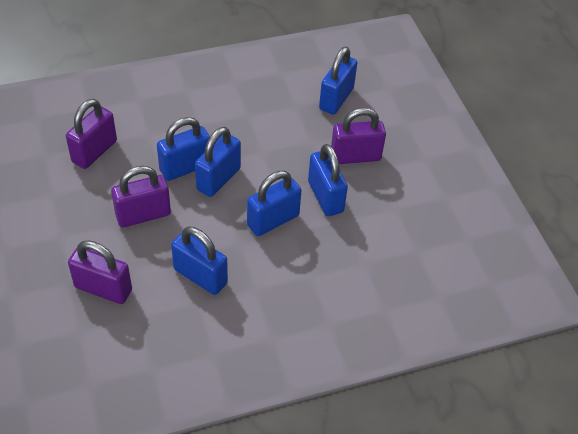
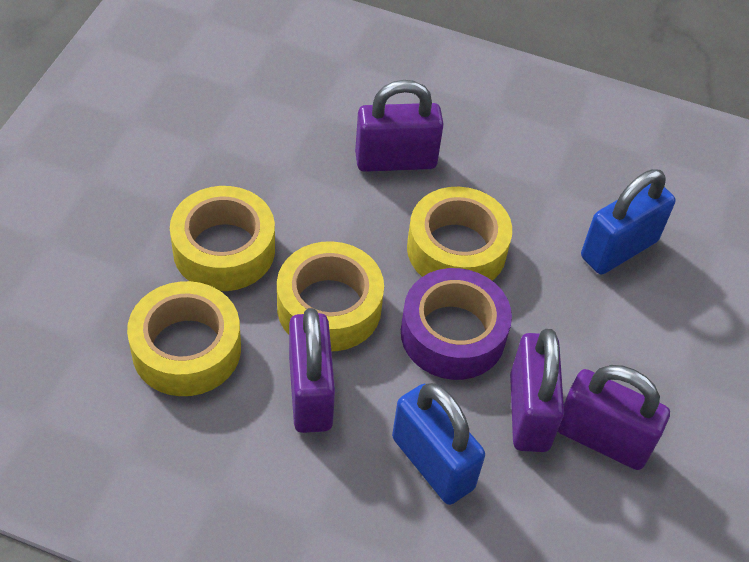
blue padlock: [157,117,210,181] [171,227,228,295] [195,127,241,197] [247,171,302,236] [308,144,348,216] [319,47,357,115] = 6 -> [392,383,485,505] [581,169,676,274] = 2
purple tape: none = 0 -> [401,268,512,380] = 1
yellow tape: none = 0 -> [127,281,241,396] [170,186,275,291] [277,241,384,351] [407,187,512,281] = 4

